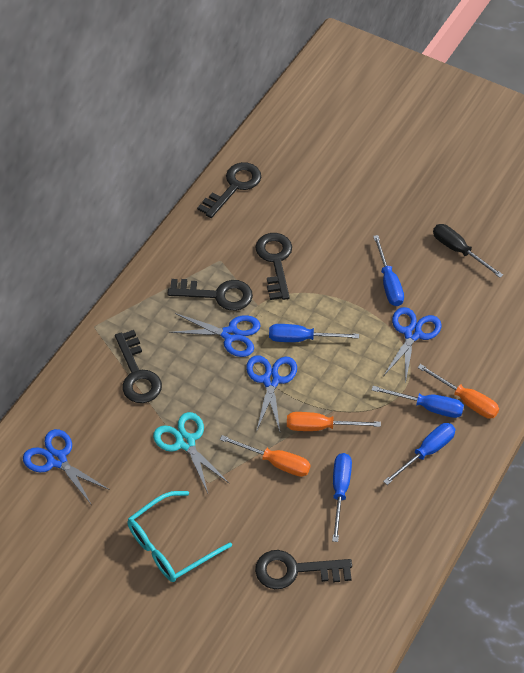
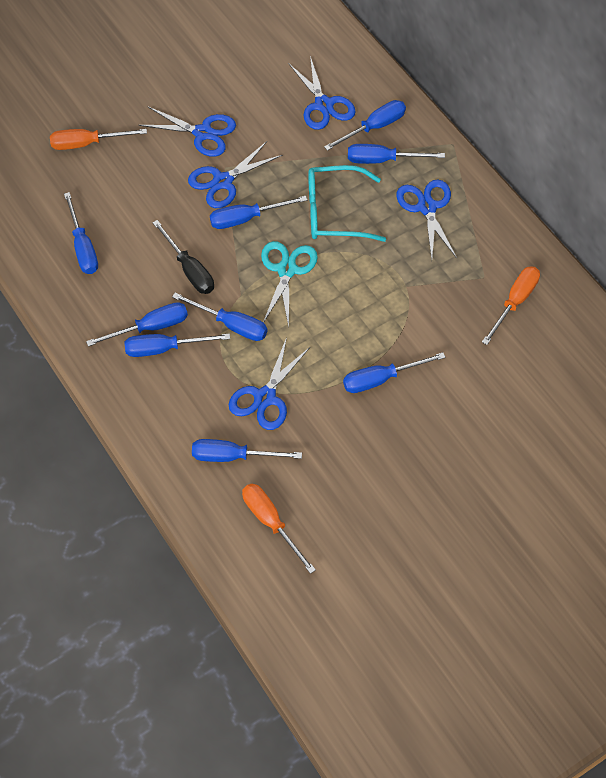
black key: [115,330,162,403] [167,279,253,311] [197,162,261,218] [255,233,292,300] [255,550,352,589] = 5 -> none = 0
blue scissors: [23,429,110,505] [169,313,261,357] [246,355,297,432] [384,307,441,384] = 4 -> [138,106,236,157] [188,141,283,208] [229,337,311,430] [288,56,356,130] [396,180,457,259] = 5
blue screwdriver: [269,324,359,342] [332,453,352,542] [372,386,464,418] [373,235,404,306] [383,423,455,485] = 5 -> [64,192,98,274] [86,302,188,347] [125,333,230,357] [172,293,267,341] [192,439,302,462] [210,196,307,229] [324,100,406,151] [343,352,445,393] [348,144,445,164] = 9

